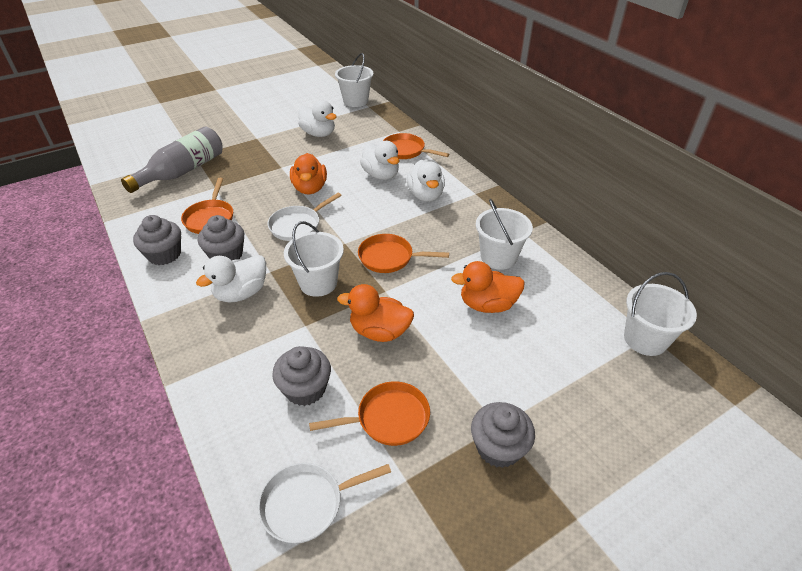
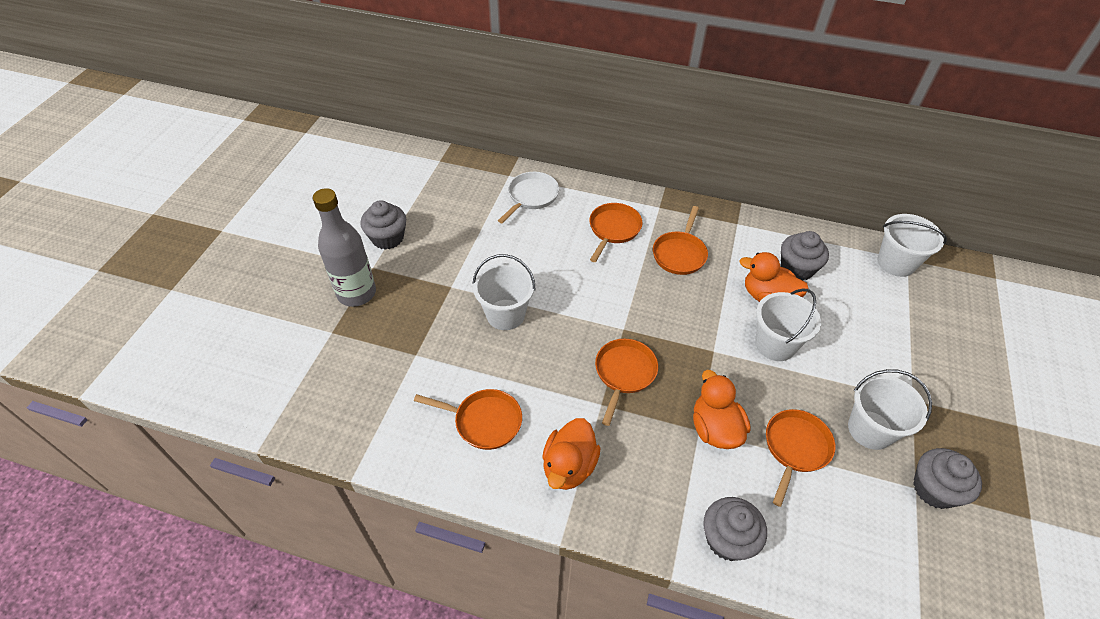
orange pan: [181,178,233,234] [309,381,430,446] [358,234,449,273] [383,133,449,159] = 4 -> [414,389,522,450] [589,203,643,262] [595,339,658,426] [653,206,708,275] [766,409,835,507] = 5
white duck: [196,255,266,303] [298,100,336,137] [360,141,400,180] [406,160,445,202] = 4 -> none = 0
white pan: [258,463,391,543] [268,193,342,241] = 2 -> [498,172,559,224] = 1

